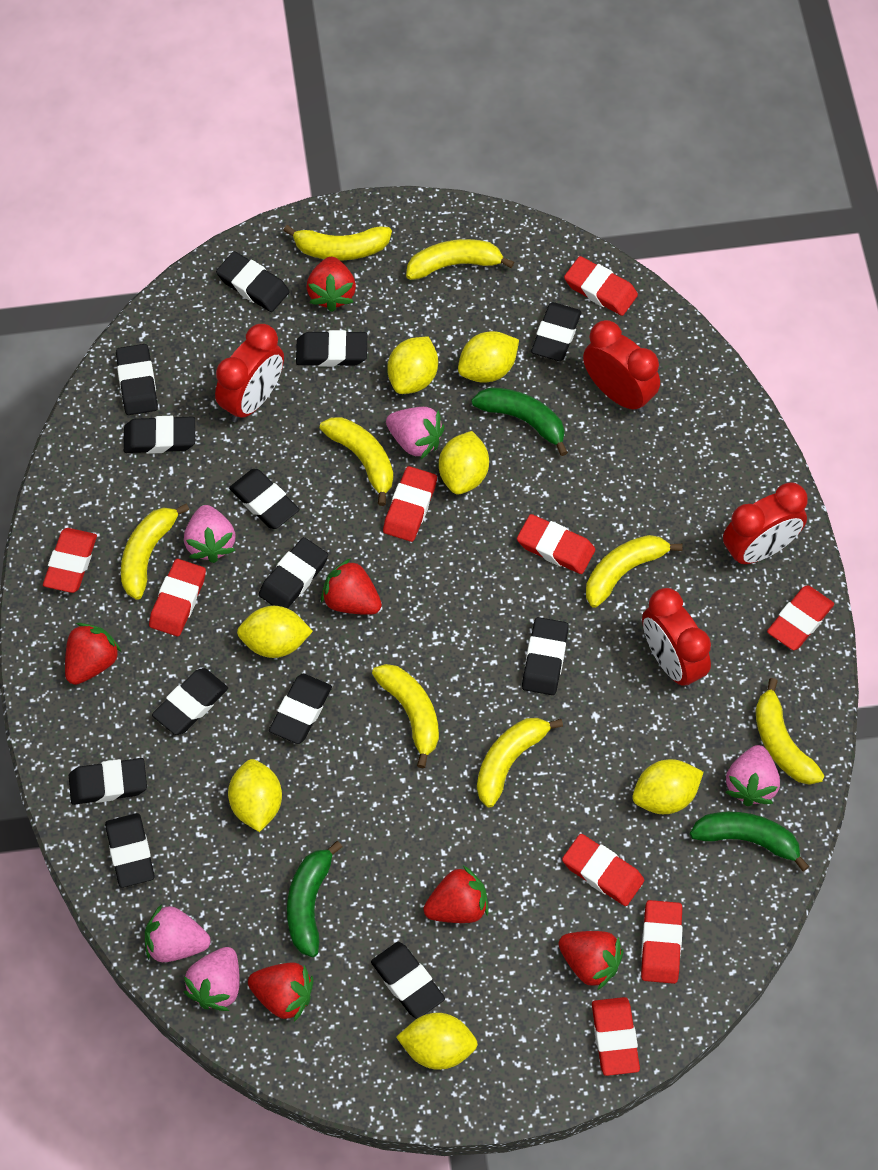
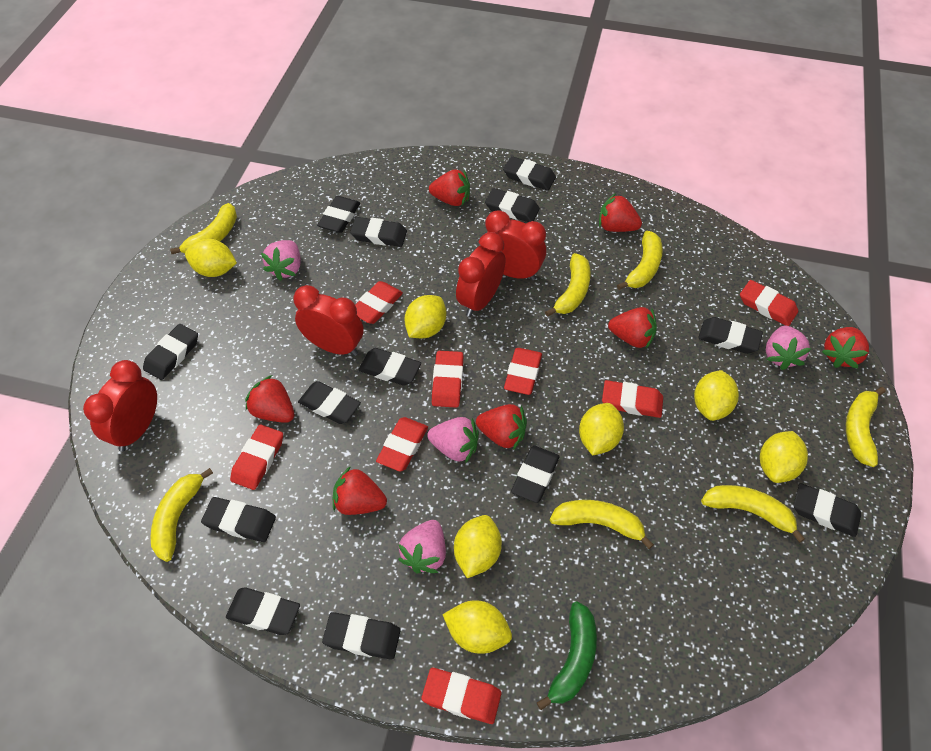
green banana: [287,841,342,957] [471,387,568,456] [690,812,809,871] = 3 -> [537,602,597,710] = 1
pink strawberry: [145,904,211,962] [183,947,240,1011] [184,505,236,563] [386,407,445,459] [725,745,780,806] = 5 -> [261,240,301,281] [398,520,446,573] [427,417,479,463] [766,326,811,370] = 4
red eraser: [43,528,97,593] [149,559,206,636] [383,466,437,542] [517,514,595,574] [562,834,644,906] [564,256,638,316] [592,997,640,1076] [641,900,683,984] [767,585,834,650] = 9 -> [230,424,283,490] [355,281,403,324] [376,417,428,472] [421,668,502,724] [432,351,463,408] [504,348,542,395] [602,380,663,418] [740,280,798,326] = 8
red strawberry: [65,623,121,685] [248,963,314,1022] [307,257,356,312] [321,558,382,615] [424,866,488,923] [558,931,624,990] = 6 -> [245,375,294,423] [333,466,387,515] [429,169,470,206] [476,404,527,450] [599,193,642,232] [608,307,657,349] [822,327,869,368] = 7
yellow banana: [121,504,189,600] [283,225,392,260] [320,417,393,506] [372,664,439,768] [406,239,514,280] [477,718,563,808] [586,535,683,608] [756,678,825,785] = 8 -> [150,468,213,562] [170,203,237,254] [545,253,591,317] [550,500,654,549] [617,231,663,290] [701,485,805,543] [846,387,886,467] = 7

